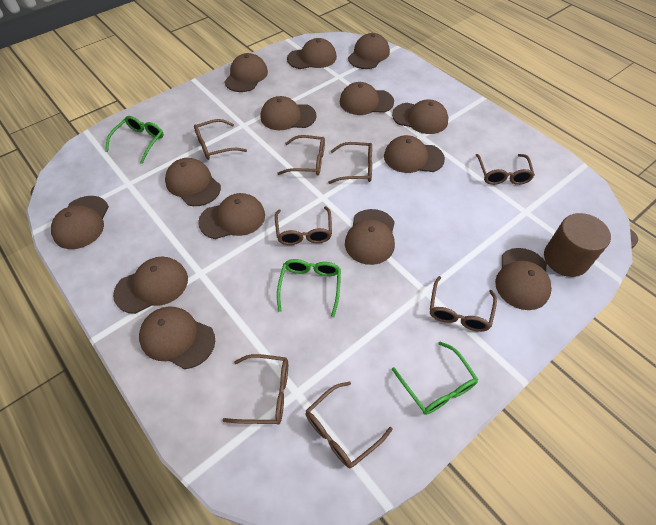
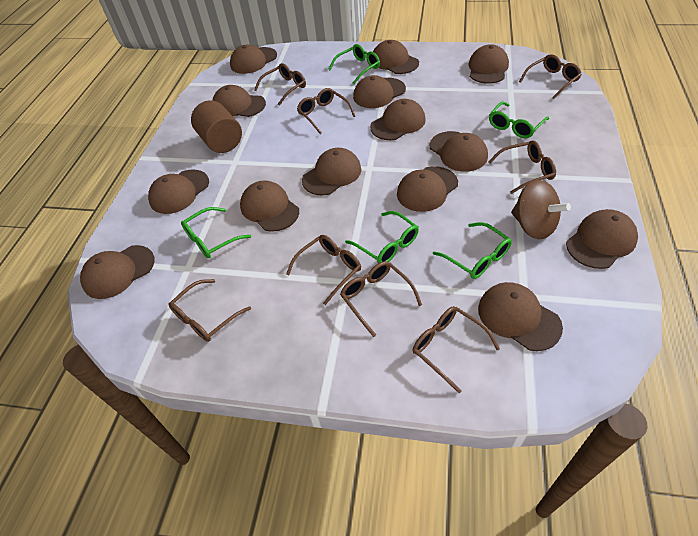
brown spinning top: none = 0 -> [511,180,571,239] = 1
green glasses: [105,116,164,164] [277,259,341,317] [392,342,478,415] = 3 -> [181,207,251,258] [328,44,380,84] [345,211,419,263] [433,222,512,279] [489,102,549,138] = 5

